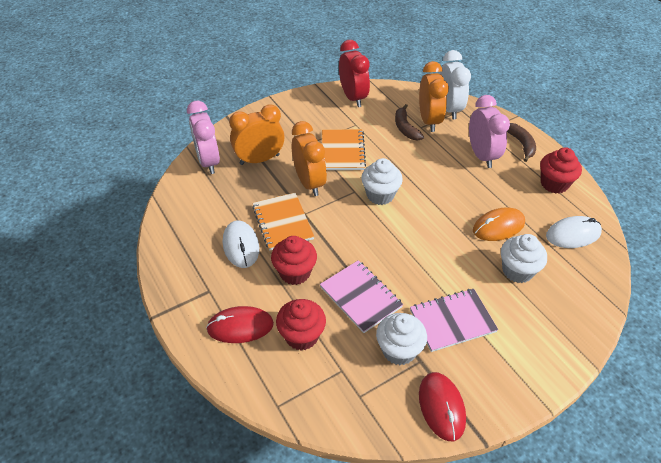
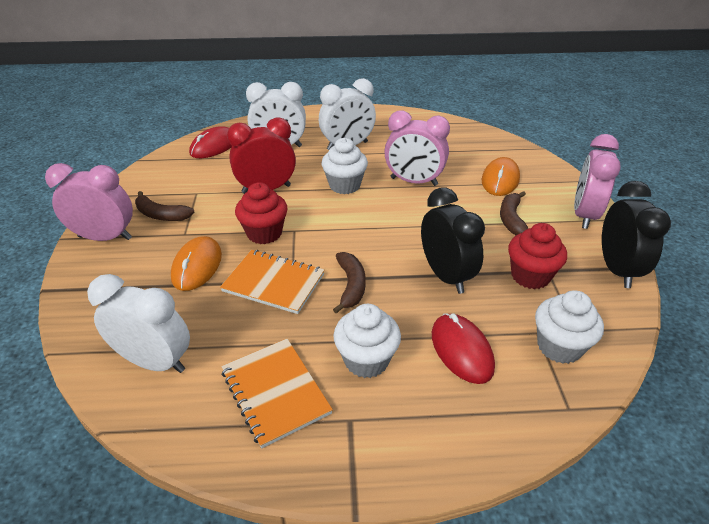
black clock: none = 0 -> [421,187,485,294] [602,181,671,288] = 2
brown banana: [395,104,424,140] [507,123,536,162] = 2 -> [135,191,194,221] [333,252,366,314] [500,191,528,235] = 3
orange clock: [229,104,285,165] [292,121,327,196] [419,61,449,132] = 3 -> none = 0
orange mouse: [473,208,525,241] = 1 -> [171,236,222,291] [482,157,520,196] = 2
pink clock: [187,101,220,174] [469,95,510,168] = 2 -> [45,163,133,241] [384,111,450,186] [574,134,621,229] = 3
pink notebook: [320,260,403,333] [410,289,498,352] = 2 -> none = 0
red cupcake: [271,236,317,285] [276,299,326,350] [540,147,582,194] = 3 -> [235,182,288,244] [508,223,567,289] = 2
white clock: [440,50,471,119] = 1 -> [87,274,190,373] [246,82,306,147] [319,78,376,150] = 3
white mouse: [223,220,259,268] [546,216,602,248] = 2 -> none = 0

